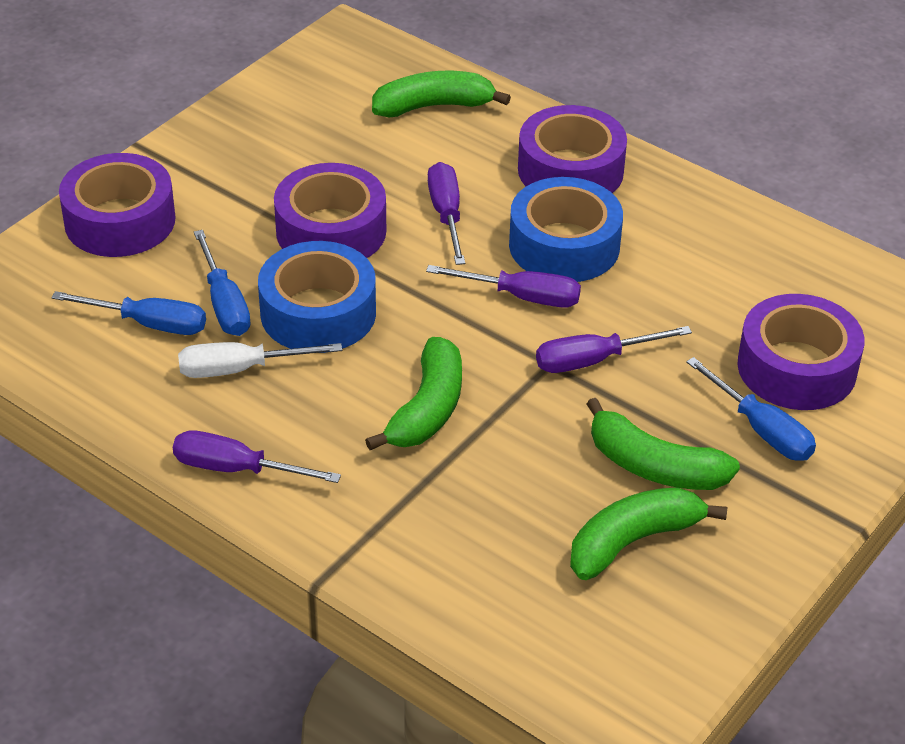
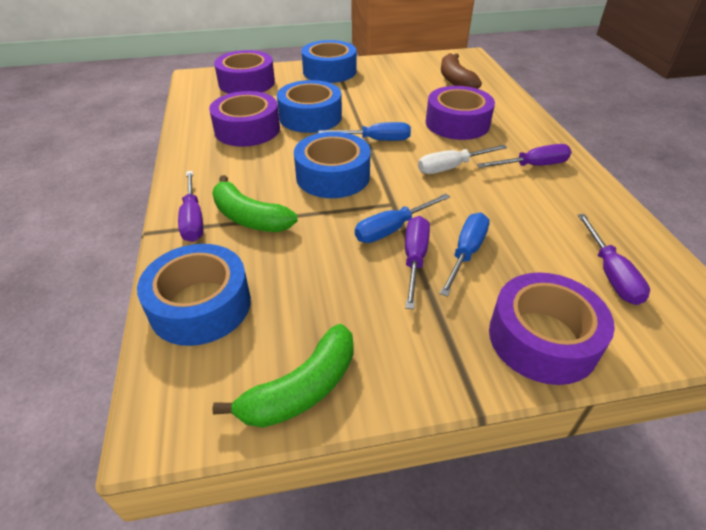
blue tape: [258,241,376,353] [509,177,623,282] = 2 -> [137,244,251,346] [277,80,342,133] [294,132,371,198] [301,40,357,83] = 4
brown banana: none = 0 -> [441,53,482,89] = 1
green banana: [365,337,462,450] [372,71,511,117] [570,487,727,580] [587,398,740,490] = 4 -> [212,175,298,232] [212,324,354,428] = 2

